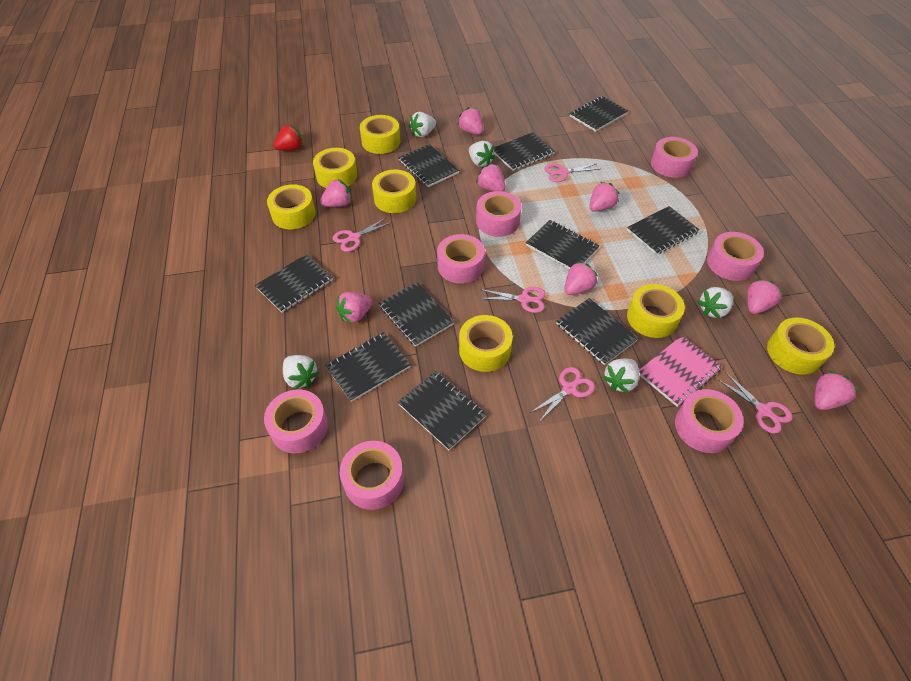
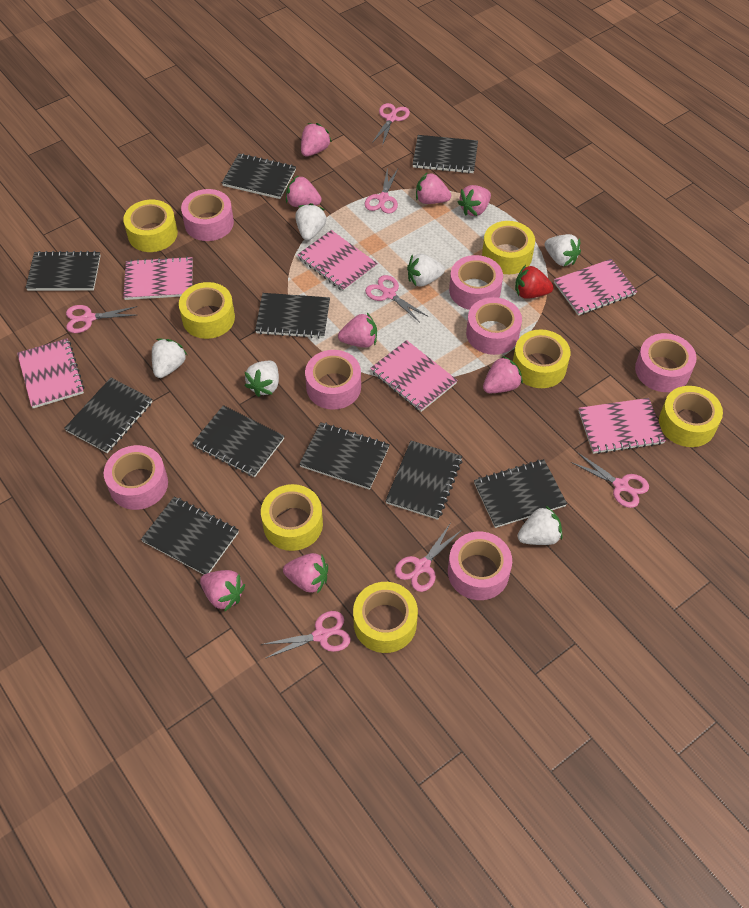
pink notebook: [639,336,723,407] = 1 -> [17,338,84,408] [123,256,193,300] [297,230,378,292] [370,340,458,412] [554,259,637,316] [579,398,666,454] = 6
pink scissors: [333,218,392,252] [479,287,545,313] [530,367,595,422] [544,164,599,182] [717,372,793,434] = 5 -> [66,305,138,333] [261,611,351,658] [365,167,398,214] [365,275,429,322] [372,103,410,146] [395,524,462,592] [570,453,649,508] = 7
white strawberry: [283,355,319,390] [409,112,436,137] [469,141,495,167] [603,358,639,393] [698,287,733,319] = 5 -> [152,339,187,378] [245,361,279,397] [295,203,327,241] [407,254,445,286] [517,505,562,545] [545,234,581,266] = 6

